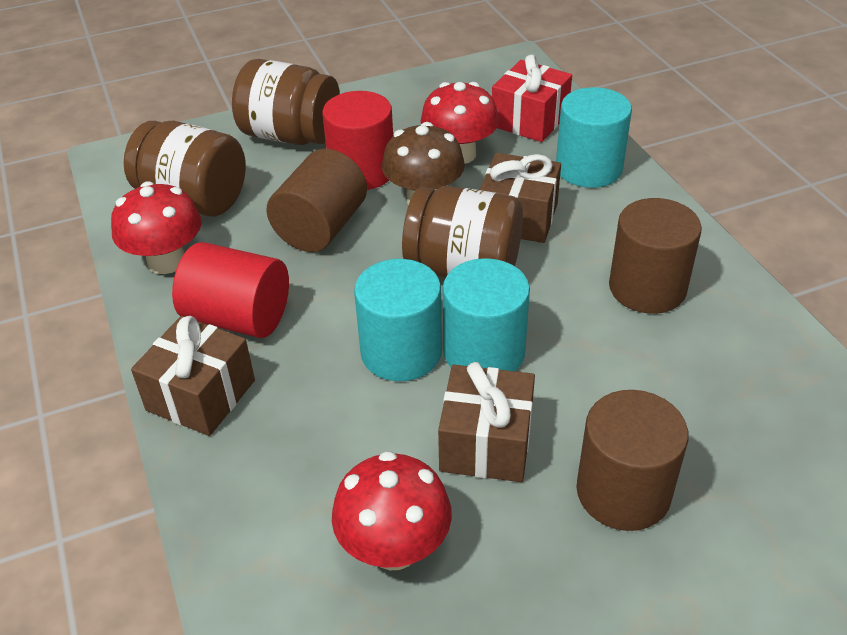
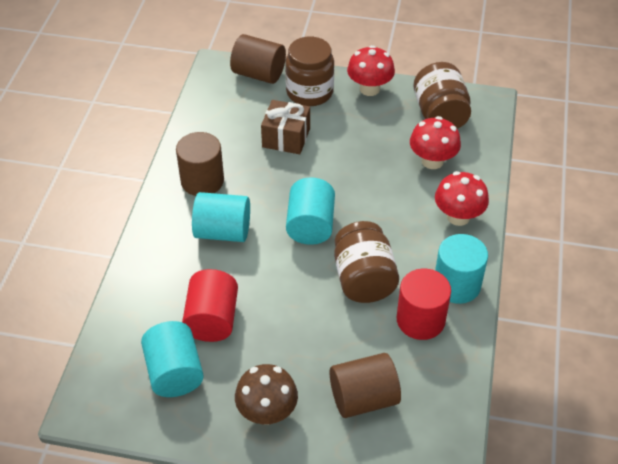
brown gift: [131,316,255,436] [438,362,535,482] [480,153,561,243] = 3 -> [261,100,310,154] = 1
red gift: [492,54,572,142] = 1 -> none = 0
turquoise cylinder: [354,259,442,381] [443,258,530,371] [556,87,632,188] = 3 -> [141,321,204,397] [192,192,250,242] [286,177,335,245] [435,234,488,304] = 4

